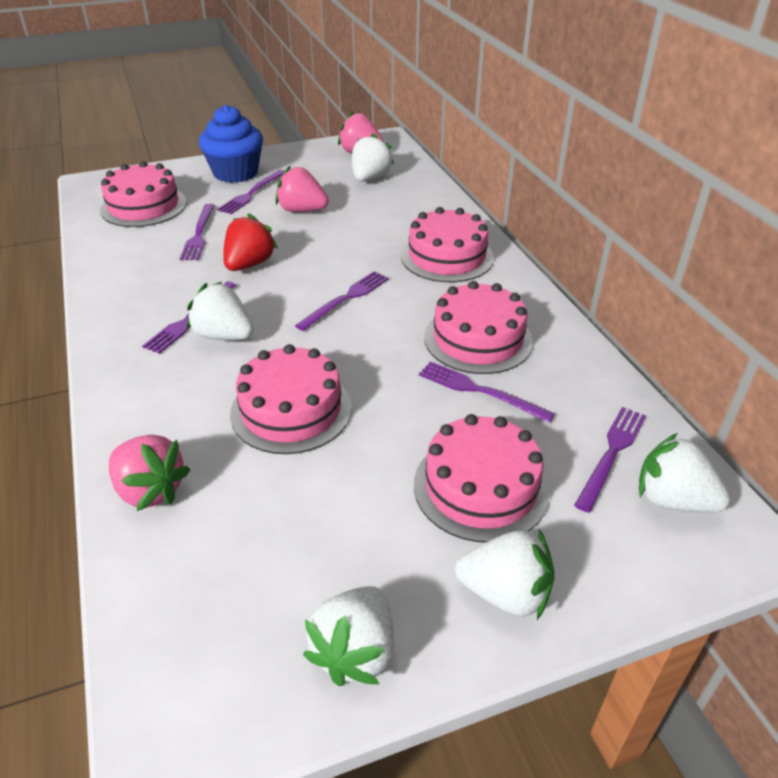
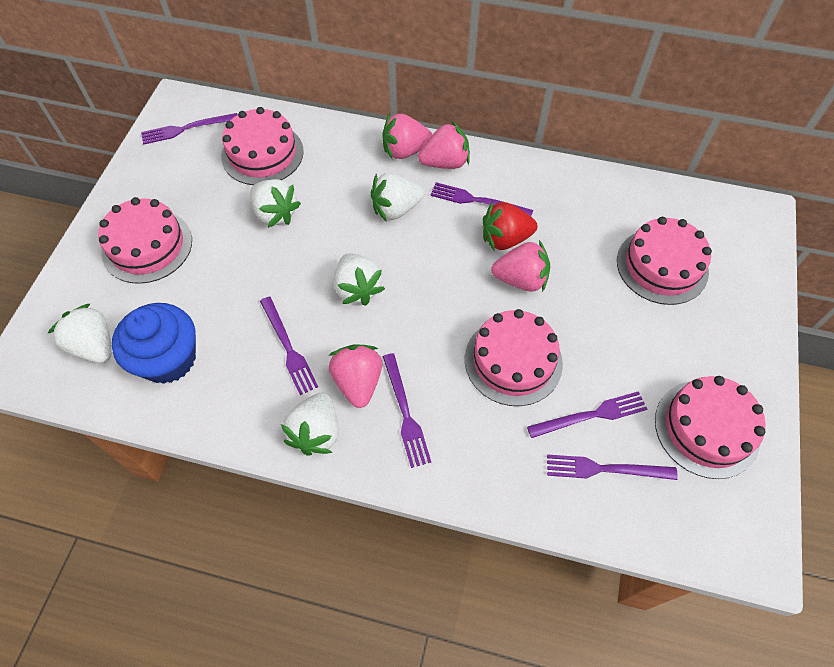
pink strawberry: [109,435,190,511] [275,166,329,212] [338,111,384,153] = 3 -> [329,345,382,408] [383,113,433,159] [418,121,470,169] [491,240,550,292] = 4

